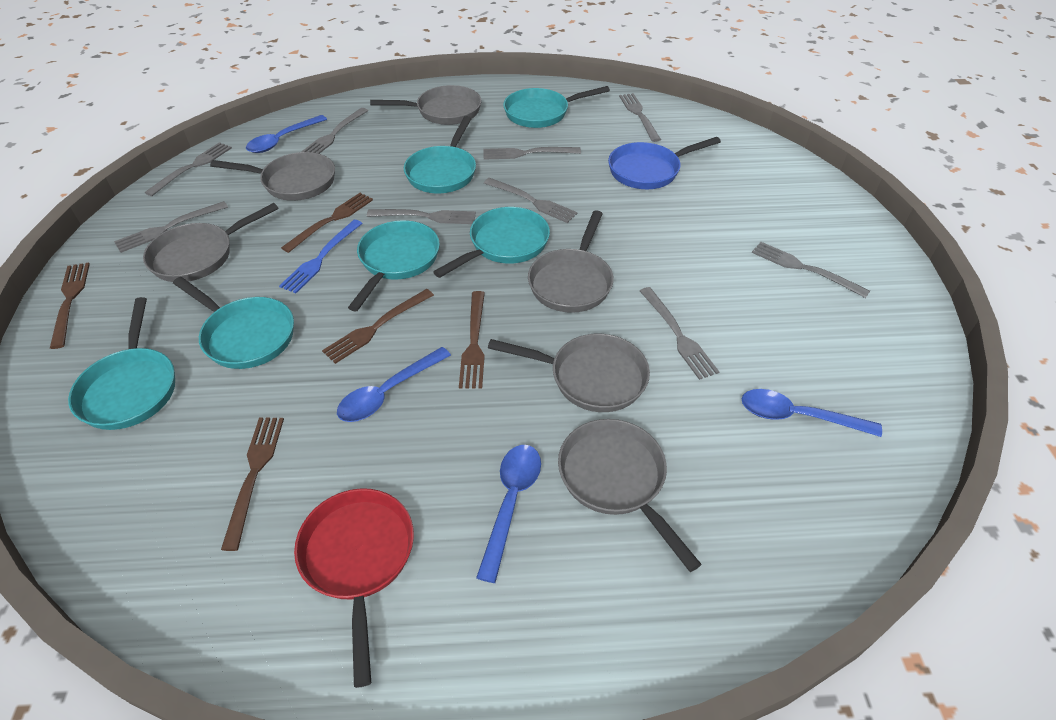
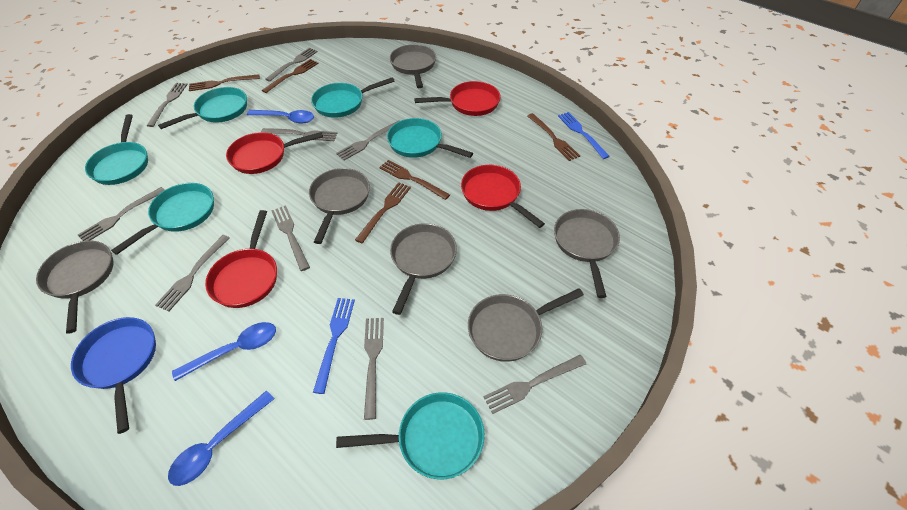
blue fork: [279,220,363,293] = 1 -> [313,298,355,394] [558,112,610,159] = 2
blue spoon: [246,115,327,153] [337,347,451,422] [476,445,541,583] [742,389,882,437] = 4 -> [168,391,274,486] [172,322,276,381] [247,110,314,123] = 3
red pan: [294,488,414,688] = 1 -> [205,210,277,308] [226,132,323,174] [414,81,501,116] [461,165,545,228] = 4

